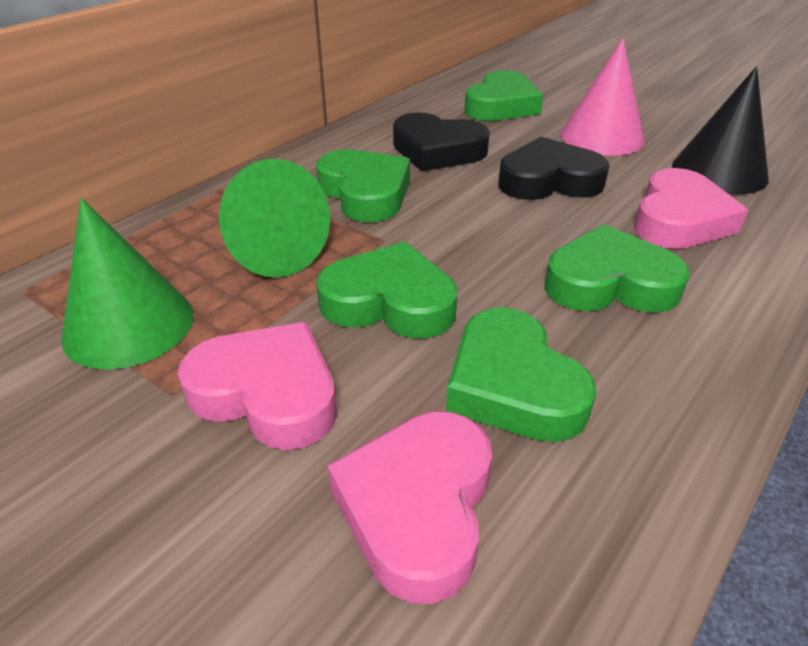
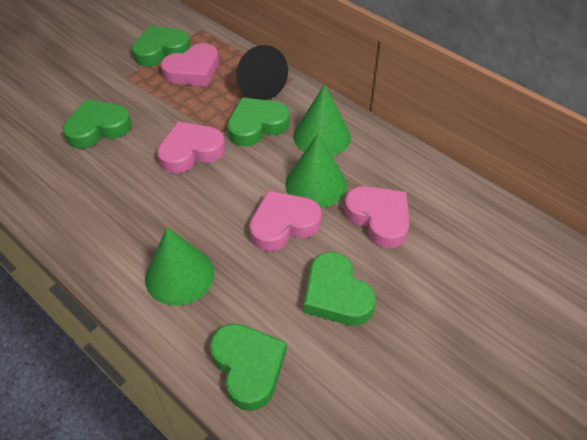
black heart: [393,112,490,171] [498,137,610,200] = 2 -> none = 0
green cone: [62,198,194,370] [219,159,330,277] = 2 -> [145,227,214,306] [285,133,347,208] [293,84,351,156] = 3
pink cone: [560,38,645,156] = 1 -> none = 0
pink heart: [178,322,337,450] [327,411,492,604] [634,168,748,249] = 3 -> [157,121,225,173] [161,43,219,86] [249,191,322,251] [344,186,410,248] = 4

